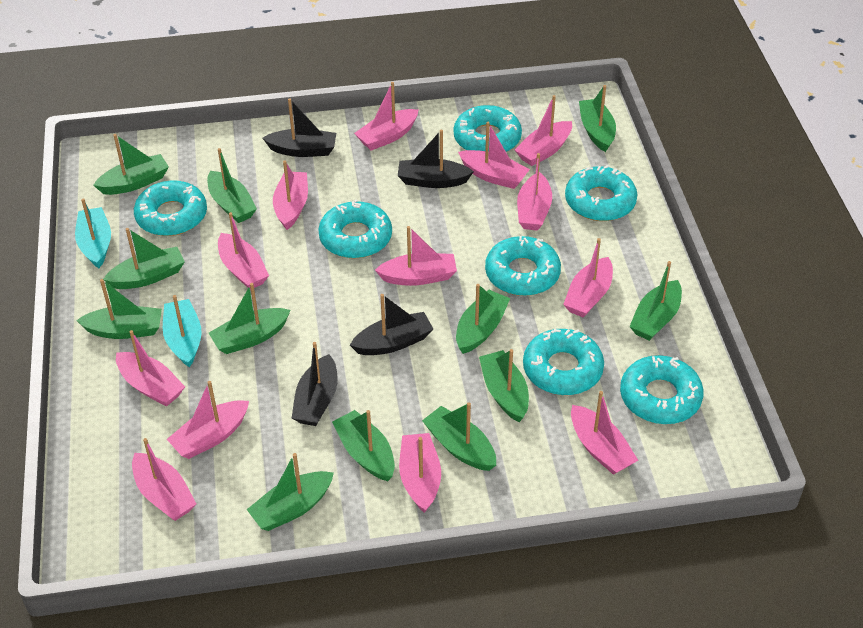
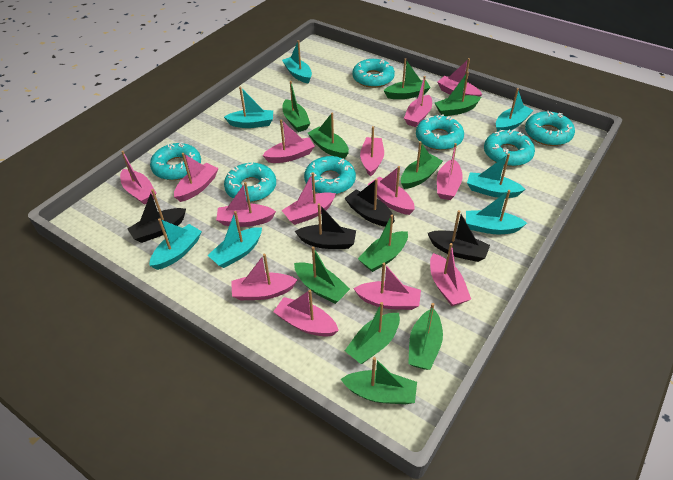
green boat: [76,279,162,339] [93,134,169,195] [103,228,185,289] [207,148,257,223] [209,283,291,354] [246,453,334,531] [332,410,395,481] [422,402,496,471] [456,284,510,354] [479,349,529,422] [579,85,616,152] [629,261,682,341] = 12 -> [282,81,310,132] [294,246,350,304] [308,112,349,159] [341,357,417,404] [345,302,400,364] [358,215,408,272] [384,58,431,99] [401,141,443,189] [408,303,443,370] [435,72,481,116] = 10
pink boat: [116,330,185,407] [132,438,196,521] [167,381,249,459] [218,212,269,290] [273,160,308,230] [354,82,418,151] [375,226,457,286] [399,433,441,513] [458,122,530,189] [515,95,572,166] [517,153,552,231] [563,238,613,318] [571,391,638,475] = 13 -> [120,151,156,205] [174,153,219,202] [216,182,276,227] [231,254,297,300] [262,119,315,163] [273,290,339,337] [282,172,336,225] [353,263,421,310] [360,126,384,177] [367,166,415,215] [404,76,432,127] [430,243,471,306] [437,58,482,97] [437,143,463,200] = 14
turquoise boat: [75,198,111,268] [163,295,201,368] = 2 -> [149,218,202,270] [208,211,262,268] [224,86,273,128] [282,40,312,84] [466,190,527,234] [467,154,526,198] [496,88,534,131] = 7

